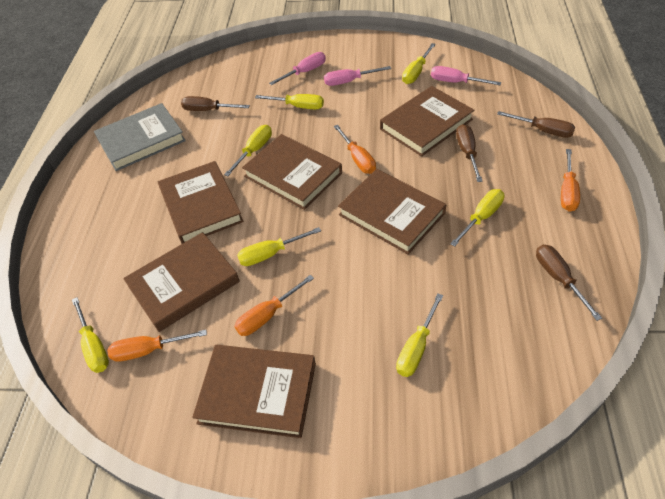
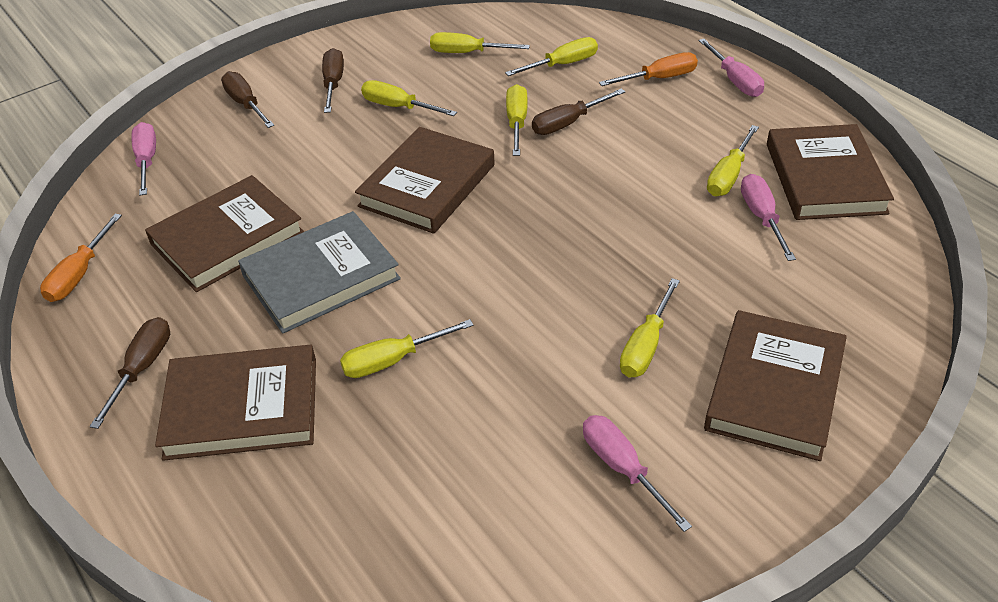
brown book: [123,232,240,332] [158,161,243,244] [192,345,316,438] [242,134,342,210] [338,169,446,255] [380,86,474,157] = 6 -> [145,175,304,292] [155,345,316,461] [355,127,495,234] [704,310,847,461] [767,124,894,220] = 5
orange screwdriver: [107,330,207,362] [234,275,314,336] [334,125,376,174] [561,149,580,212] = 4 -> [40,214,122,302] [599,52,698,86] = 2
pink screwdriver: [269,52,326,85] [324,66,391,86] [431,66,501,85] = 3 -> [131,122,156,196] [583,415,692,532] [698,39,764,97] [741,174,796,261] = 4

